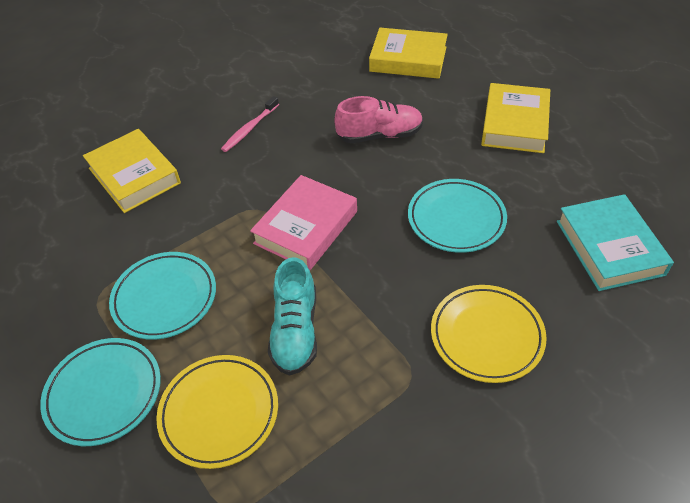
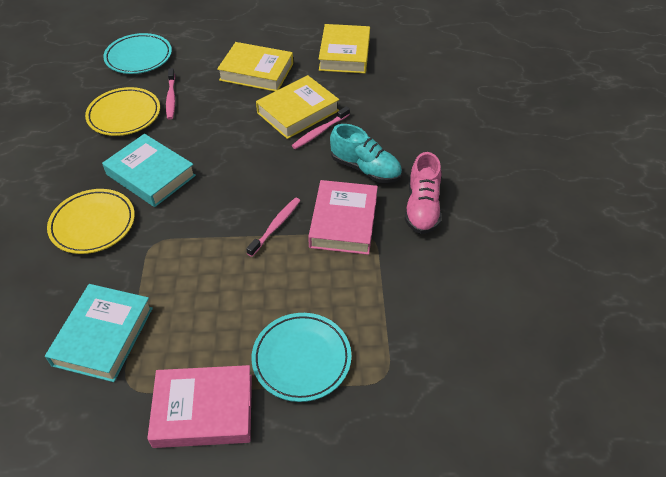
pink book: [250,175,357,270] = 1 -> [147,365,252,448] [308,180,378,255] = 2
pink toothbrush: [221,96,279,152] = 1 -> [166,68,175,120] [246,198,300,257] [292,106,350,149] = 3
turquoise book: [557,194,674,291] = 1 -> [45,284,153,382] [102,134,196,207] = 2
turquoise plate: [40,338,161,446] [109,252,216,340] [408,179,507,253] = 3 -> [103,33,172,74] [251,313,351,402] = 2

